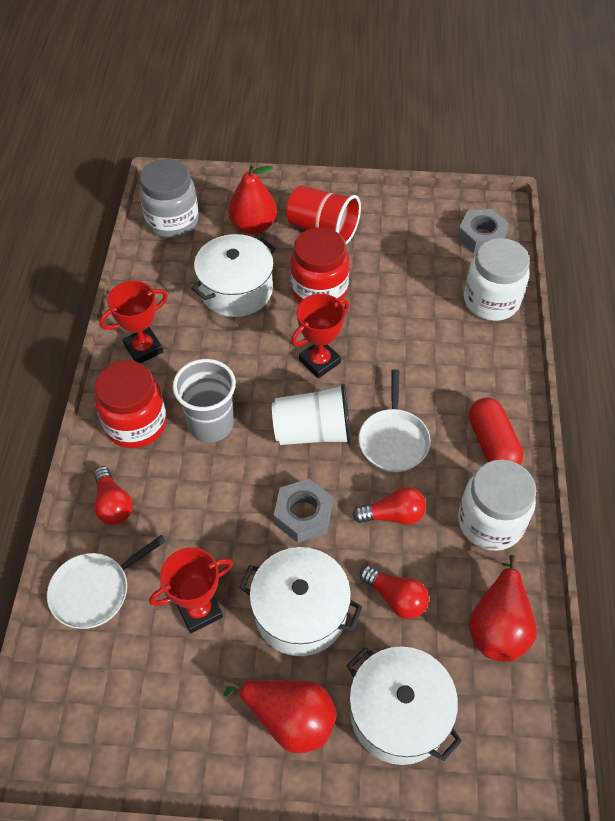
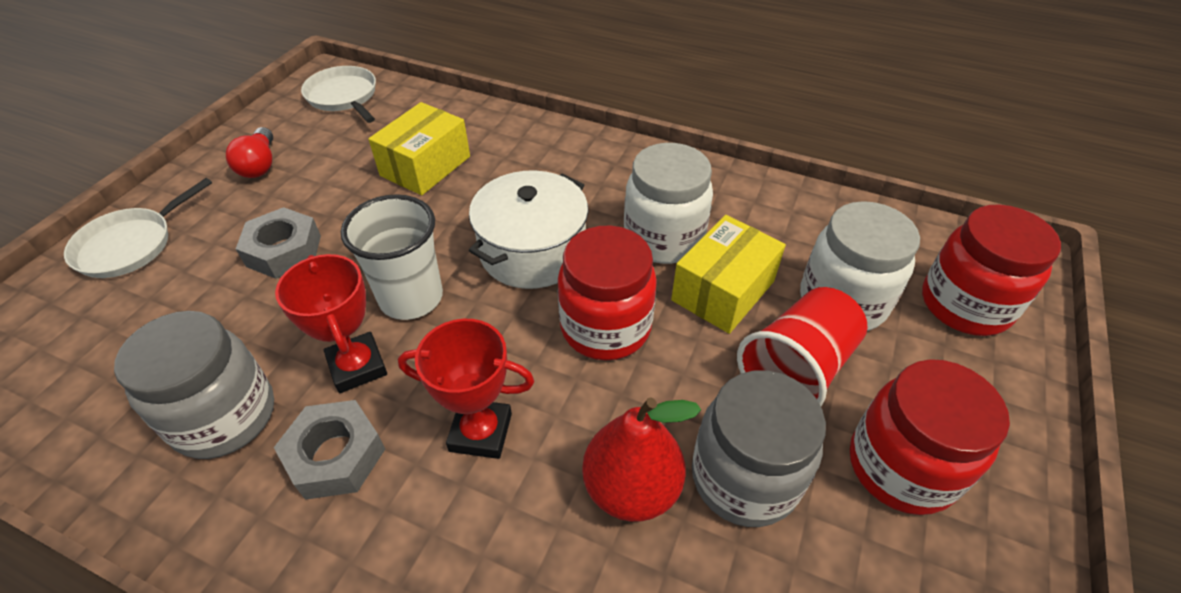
grey cup: [173,359,236,442] = 1 -> none = 0
grey jar: [139,159,199,238] = 1 -> [114,311,274,459] [692,370,826,527] = 2
red capsule: [469,398,523,465] = 1 -> none = 0
red jar: [95,360,167,448] [290,227,349,303] = 2 -> [558,226,657,360] [850,359,1010,515] [922,204,1061,336] = 3
red light bulb: [94,466,133,525] [352,487,426,525] [360,565,429,619] = 3 -> [226,127,273,178] = 1
red pear: [223,679,337,753] [228,163,277,235] [469,555,537,662] = 3 -> [582,398,701,522] = 1
red trophy: [99,281,168,363] [149,547,233,633] [291,294,349,378] = 3 -> [275,254,387,393] [398,319,534,459] = 2
white pot: [191,234,276,317] [239,547,362,656] [347,646,462,765] = 3 -> [469,170,588,289] = 1
yellow box: none = 0 -> [368,102,470,195] [671,215,786,334] = 2

